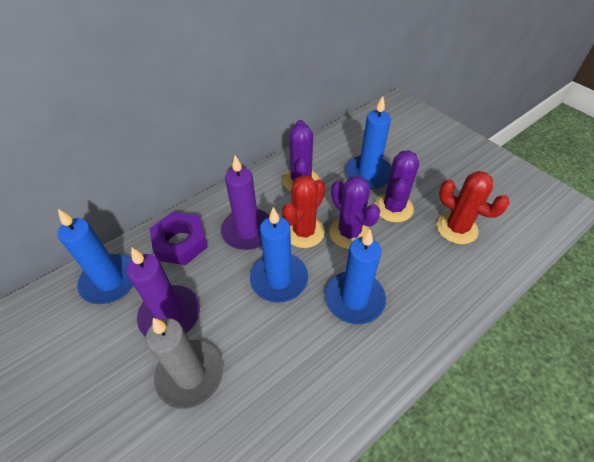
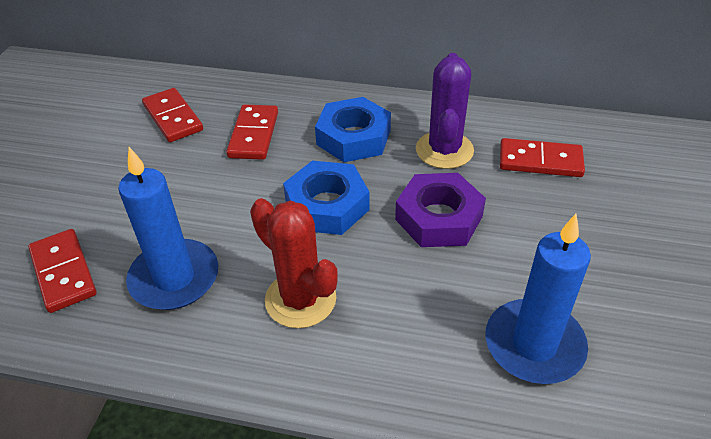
blue candle: [57,209,134,304] [250,207,308,303] [325,229,386,325] [346,96,391,189] = 4 -> [118,147,218,310] [486,214,591,384] = 2
blue nut: none = 0 -> [283,161,370,235] [315,97,391,162] = 2
grey candle: [146,318,223,409] = 1 -> none = 0
purple cactus: [283,120,319,191] [329,176,380,249] [375,151,419,223] = 3 -> [416,53,474,169] = 1
purple candle: [126,248,200,337] [221,155,269,250] = 2 -> none = 0
red cactus: [282,175,325,248] [437,171,510,244] = 2 -> [250,198,338,328] = 1
red domino: none = 0 -> [28,229,97,313] [142,88,203,142] [226,104,278,160] [500,138,585,177] = 4

